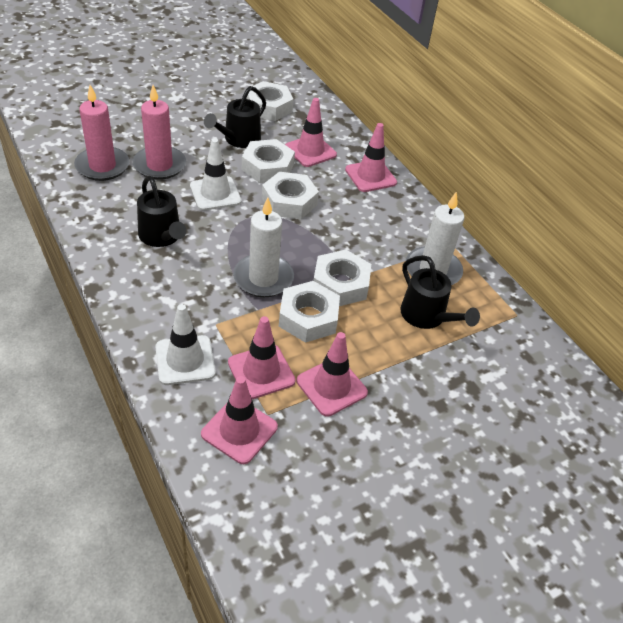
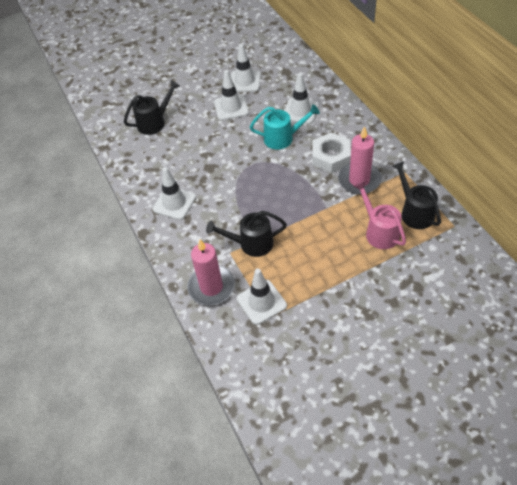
pink traffic cone: [201,376,278,464] [228,316,296,399] [285,98,337,167] [297,332,368,417] [345,123,397,192] = 5 -> none = 0
pink watering can: none = 0 -> [354,181,406,249] = 1
turquoise watering can: none = 0 -> [250,104,320,150] = 1
white candle: [233,198,294,297] [406,192,465,285] = 2 -> none = 0
white nut: [242,139,295,183] [246,81,293,121] [262,172,319,219] [279,281,340,343] [313,250,371,306] = 5 -> [312,133,351,173] = 1
white traffic cone: [155,304,216,385] [190,138,242,211] = 2 -> [152,167,196,220] [214,70,249,120] [231,44,261,92] [237,269,287,325] [284,73,319,124] = 5

